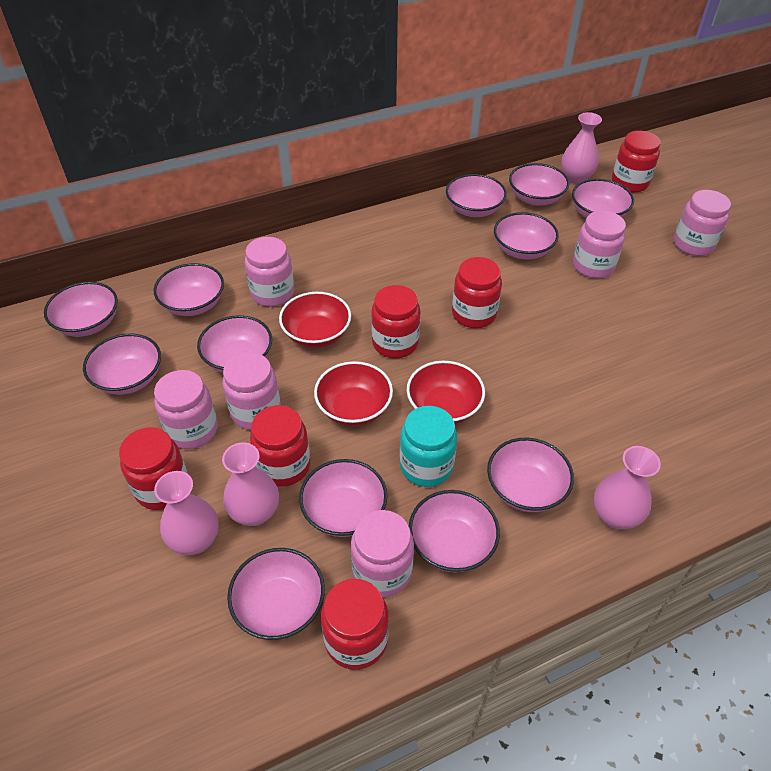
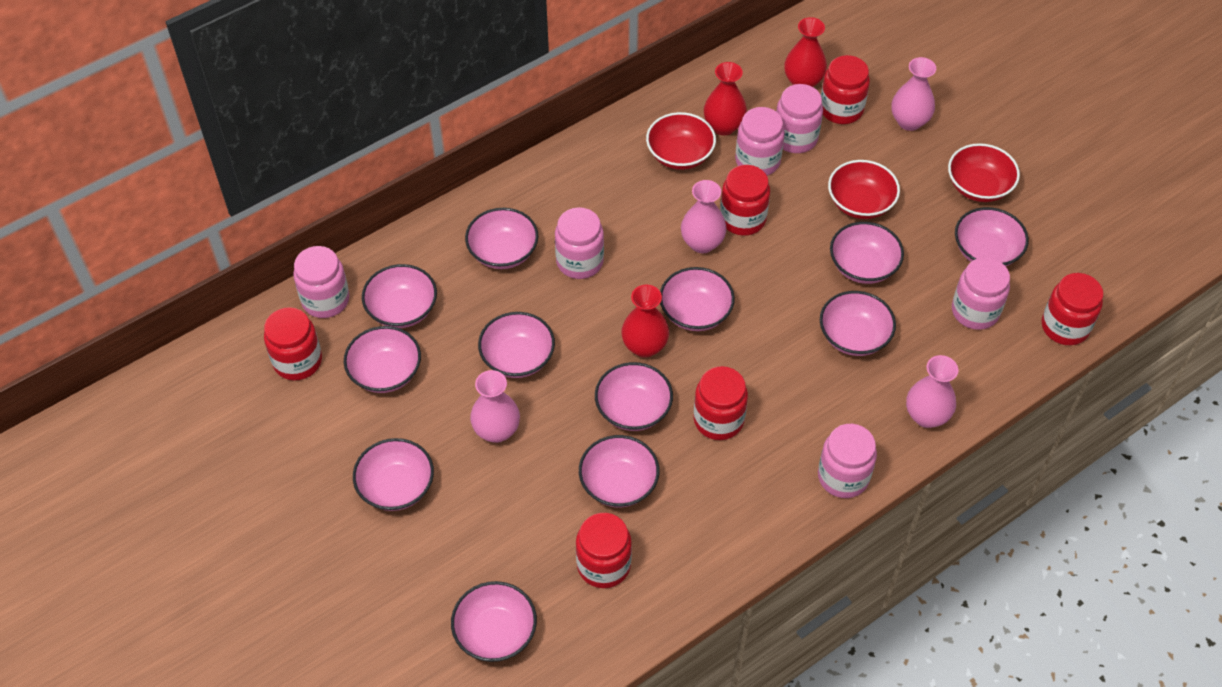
red vase: none = 0 -> [621,285,669,358] [704,62,747,135] [784,17,827,87] = 3
turquoise jar: [400,406,457,487] = 1 -> none = 0

